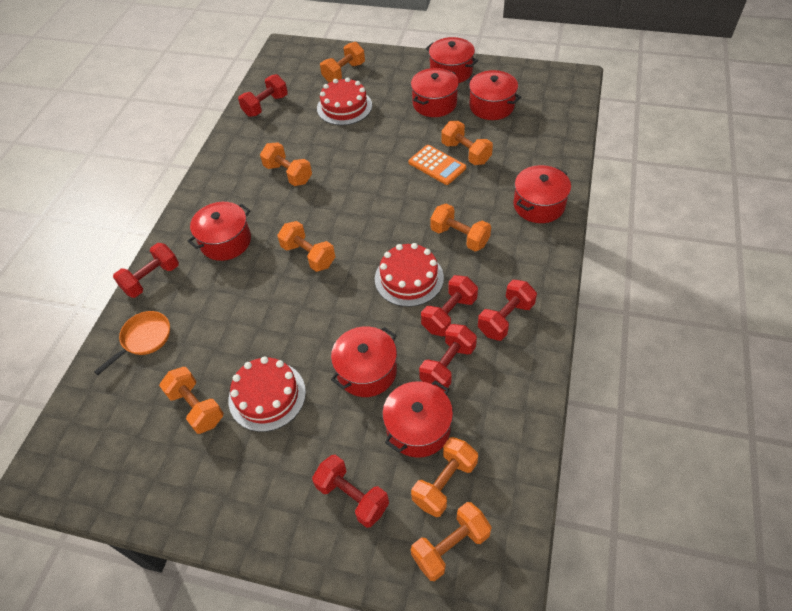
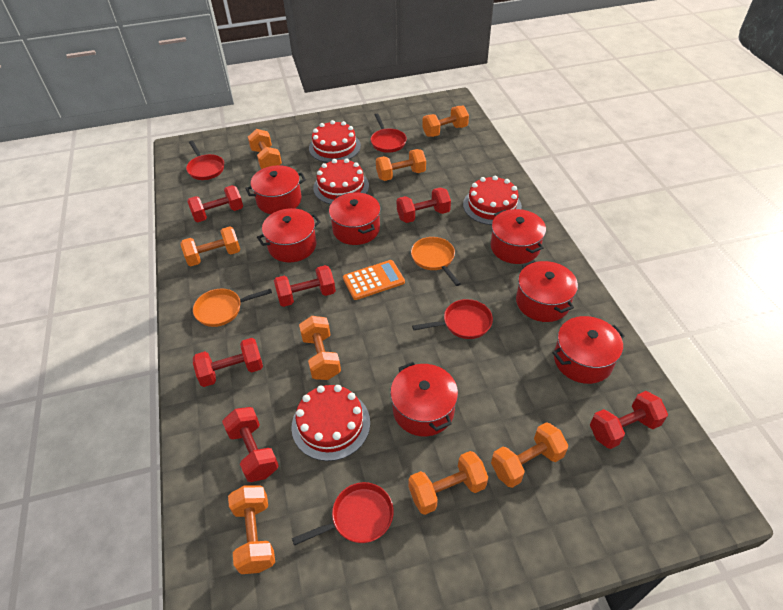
orange pan: [94,311,170,375] = 1 -> [193,289,272,327] [411,237,461,286] = 2
red cake: [228,357,306,432] [317,77,372,125] [375,243,444,307] = 3 -> [291,385,370,461] [309,120,361,163] [313,158,369,204] [463,176,522,225] = 4
red pan: none = 0 -> [186,140,224,180] [292,482,394,546] [371,114,407,153] [412,299,493,339] = 4

